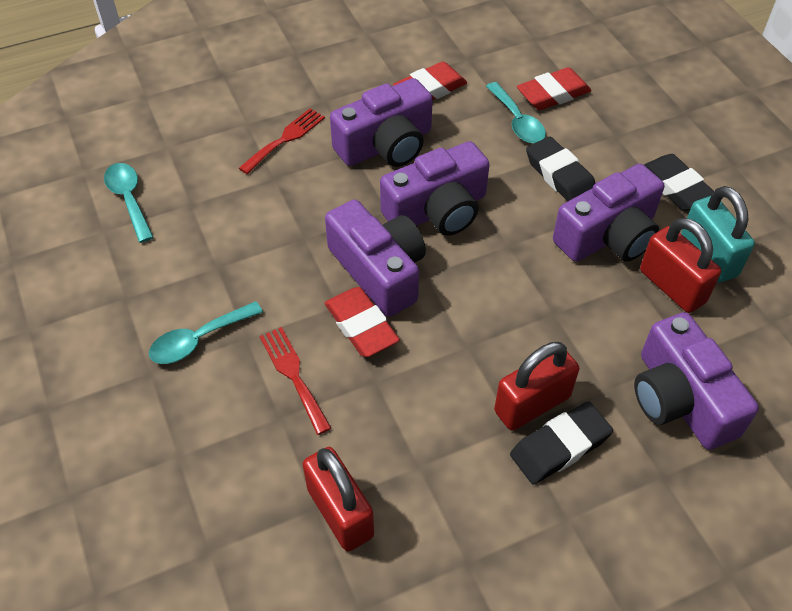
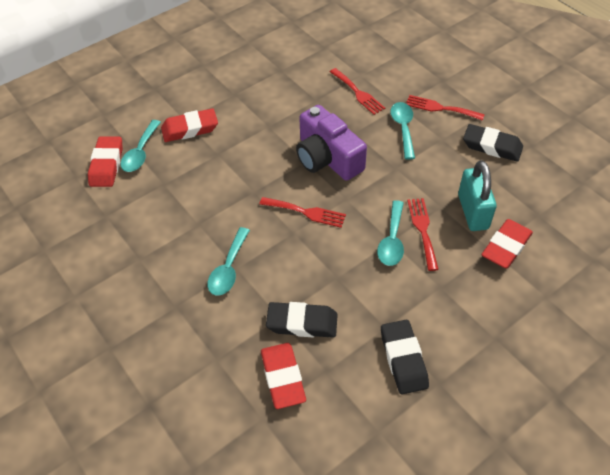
purple camera: [325,199,426,317] [330,78,433,167] [380,141,490,236] [553,164,664,262] [634,312,759,450] = 5 -> [296,105,367,181] = 1
red eraser: [324,287,400,357] [393,61,467,100] [517,67,591,110] = 3 -> [88,136,123,187] [161,108,218,142] [261,343,306,409] [482,219,533,268] = 4
red fork: [239,108,325,174] [260,327,331,435] = 2 -> [259,197,346,228] [330,68,385,115] [406,95,485,121] [407,198,439,271] = 4
red padlock: [303,447,374,552] [494,342,579,431] [640,218,721,313] = 3 -> none = 0
turquoise spoon: [104,163,154,243] [149,301,263,364] [486,82,546,143] = 3 -> [121,120,161,172] [207,227,250,296] [377,200,404,266] [390,102,415,160] = 4

